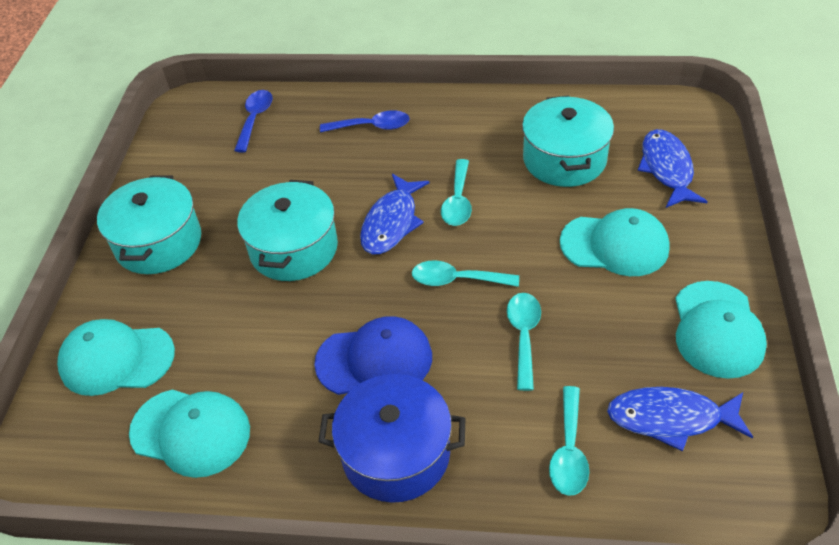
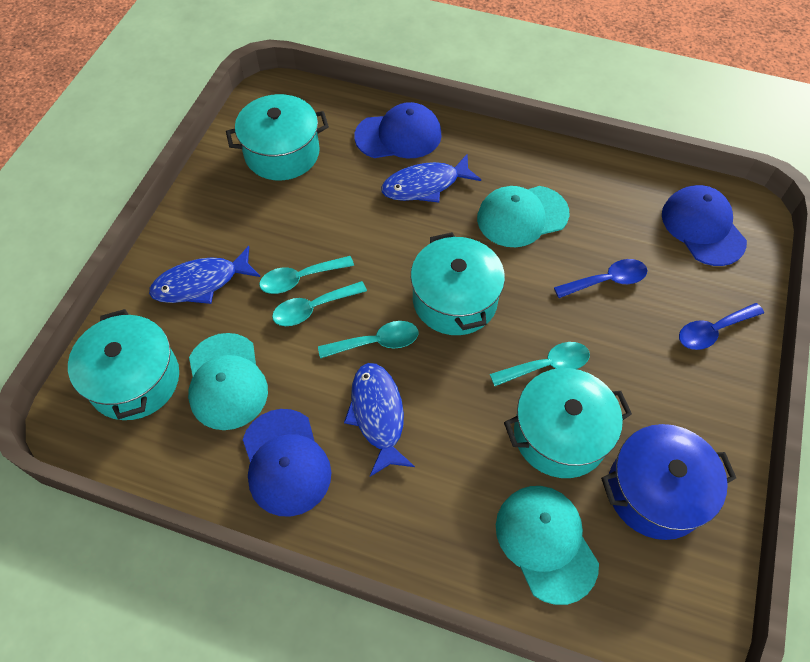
blue cap: [314,316,432,395] = 1 -> [243,409,331,517] [354,102,442,158] [662,185,747,266] = 3
turquoise cap: [57,319,175,396] [129,389,250,478] [560,208,670,276] [675,281,767,379] = 4 -> [188,333,268,430] [477,186,570,247] [496,486,599,605] = 3
turquoise pot: [97,175,201,274] [237,180,338,281] [522,95,614,187] = 3 -> [68,309,179,420] [226,94,329,180] [411,232,505,335] [504,368,632,478] = 4

